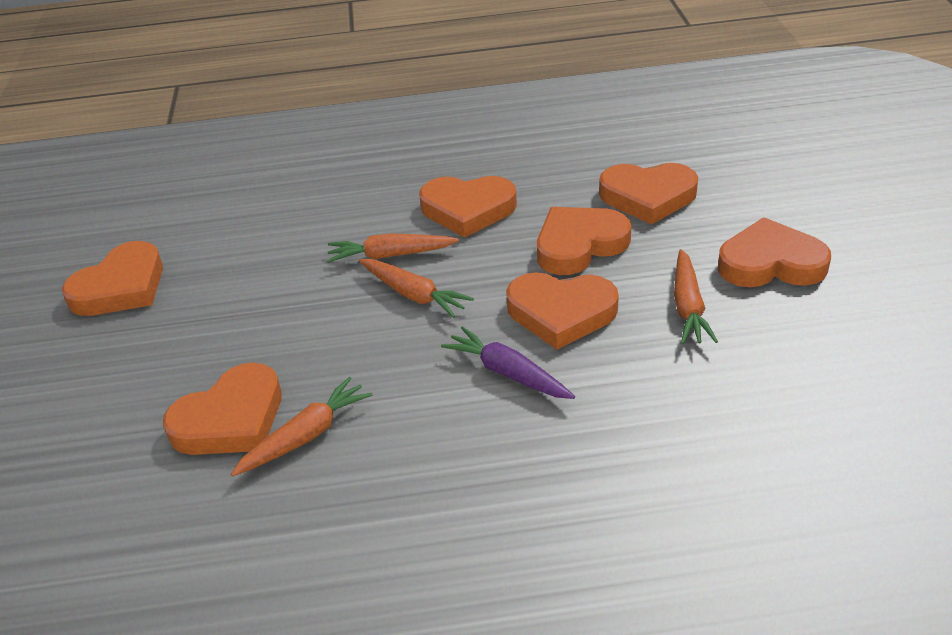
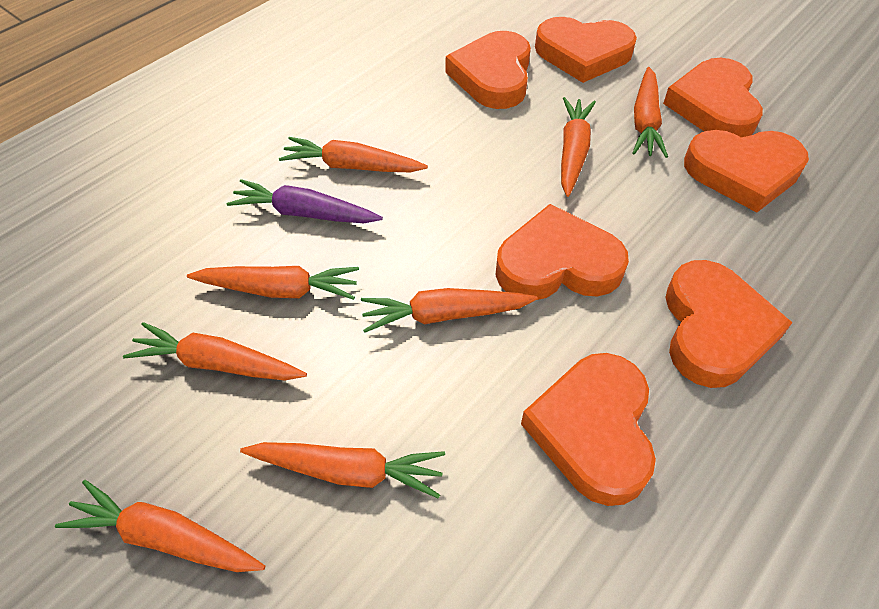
orange carrot: [231,377,373,476] [327,233,459,263] [359,259,474,318] [674,249,718,344] = 4 -> [55,480,265,572] [123,322,307,380] [187,266,359,300] [240,442,445,499] [279,137,428,172] [361,288,537,333] [561,97,596,197] [632,67,668,158] = 8

